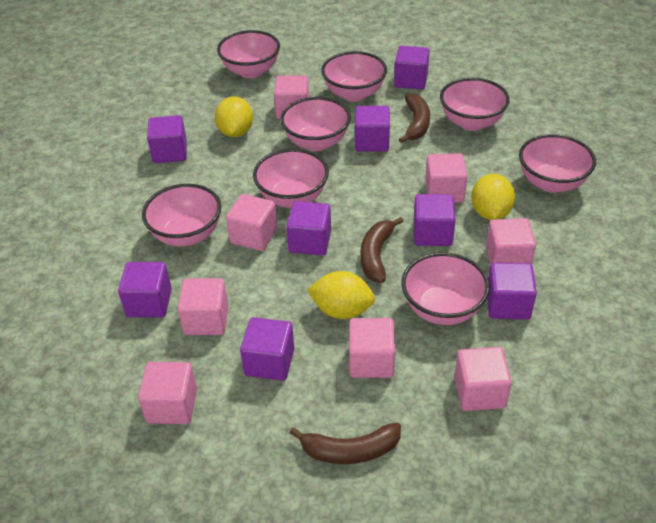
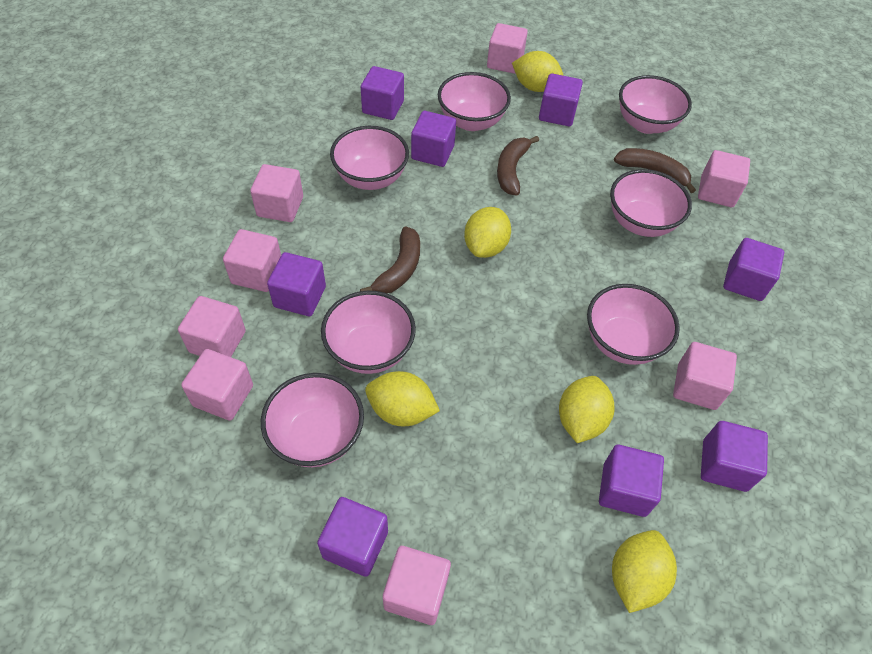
pink bowl: [142,184,221,246] [217,30,280,78] [253,149,329,208] [280,97,351,151] [321,51,387,102] [401,252,490,325] [440,78,510,131] [519,134,596,193] = 8 -> [261,373,364,467] [321,291,416,374] [330,126,409,190] [438,72,511,131] [587,284,680,365] [610,169,692,237] [619,75,692,134] = 7
yellow lemon: [215,96,253,137] [307,271,375,319] [471,174,515,220] = 3 -> [365,371,440,426] [464,207,511,258] [512,51,564,92] [559,376,614,443] [612,530,677,613] = 5

